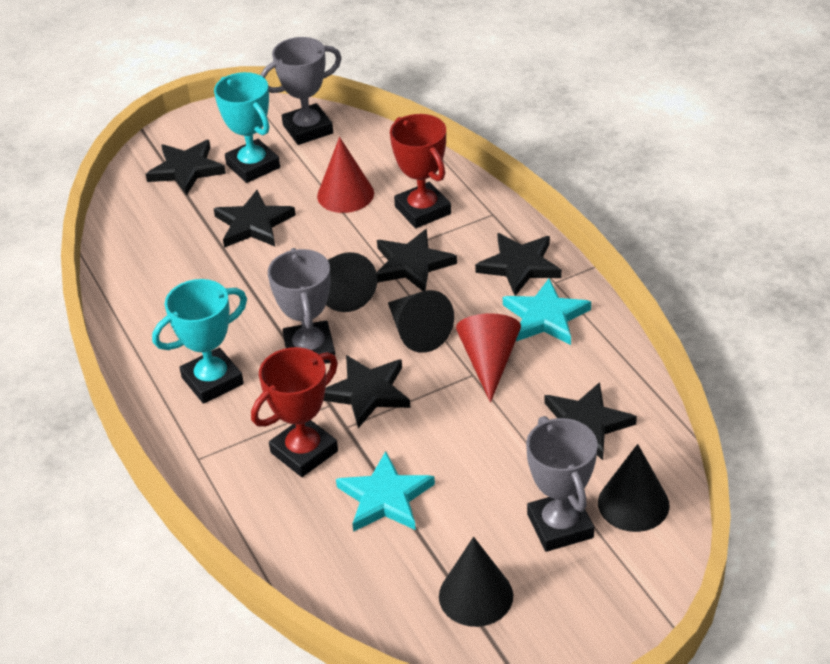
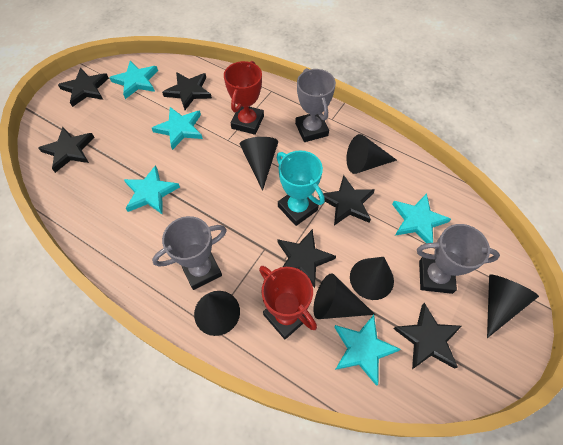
black cone: [326,252,377,312] [388,290,454,353] [439,537,513,627] [598,444,670,532] = 4 -> [194,291,240,336] [240,137,278,191] [313,274,375,319] [346,134,397,174] [350,257,394,300] [487,274,539,338] = 6
red cone: [317,137,374,213] [456,313,521,403] = 2 -> none = 0
turquoise star: [336,451,435,532] [503,279,591,345] = 2 -> [109,61,158,99] [124,165,180,215] [152,107,203,150] [334,315,401,386] [392,193,451,243] = 5
turquoise trophy: [152,279,247,404] [214,72,280,183] = 2 -> [277,150,325,226] = 1

